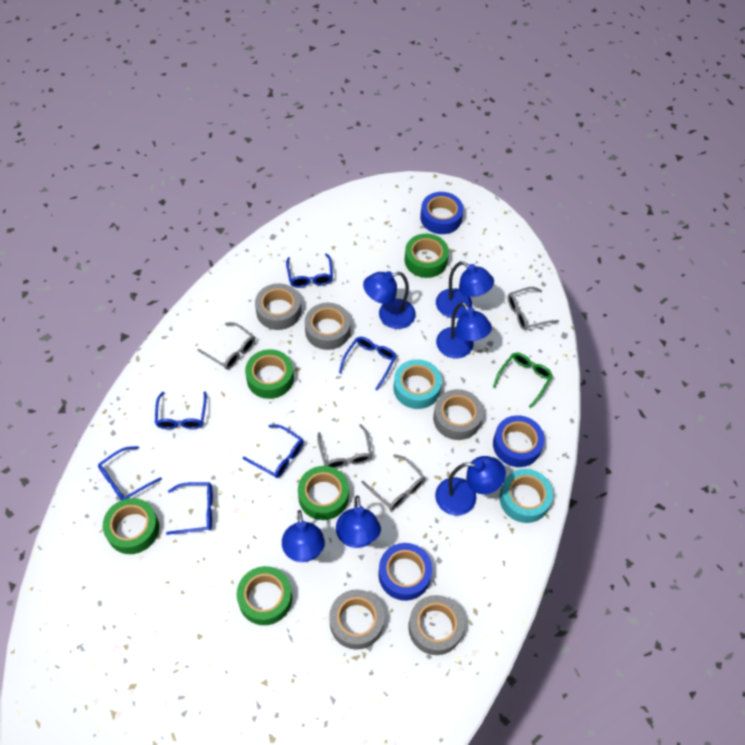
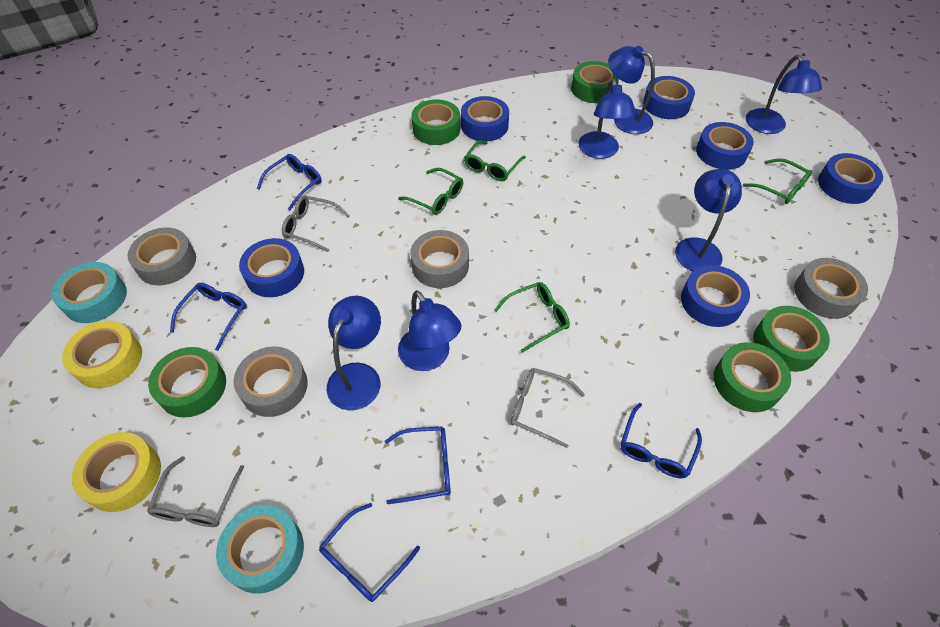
blue glasses: [98,446,162,500] [155,391,207,429] [166,482,213,535] [243,425,304,478] [286,253,333,288] [339,337,396,391] = 6 -> [170,283,247,351] [257,154,322,210] [319,503,420,602] [385,426,451,504] [621,403,702,479] = 5
blue tape: [378,543,432,601] [420,192,464,234] [493,415,545,467] = 3 -> [239,238,304,297] [461,96,509,142] [643,76,695,119] [681,265,750,327] [696,122,754,170] [818,153,883,204] = 6
green glasses: [493,353,553,408] = 1 -> [398,168,463,215] [464,141,526,181] [494,282,570,353] [743,158,812,204] = 4
grey glasses: [197,322,255,370] [317,424,372,469] [361,454,425,510] [508,287,559,330] = 4 -> [147,456,244,527] [282,196,350,252] [511,368,585,448] = 3
grey tape: [255,283,301,330] [305,302,351,350] [329,589,384,650] [408,595,465,655] [433,389,483,440] = 5 -> [128,227,196,285] [234,346,308,417] [410,230,469,288] [794,258,868,319] = 4
yellow tape: none = 0 -> [62,321,142,388] [72,432,161,512] = 2

